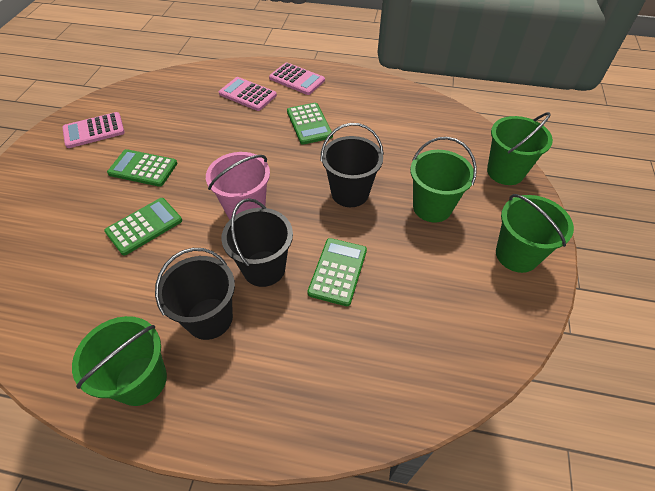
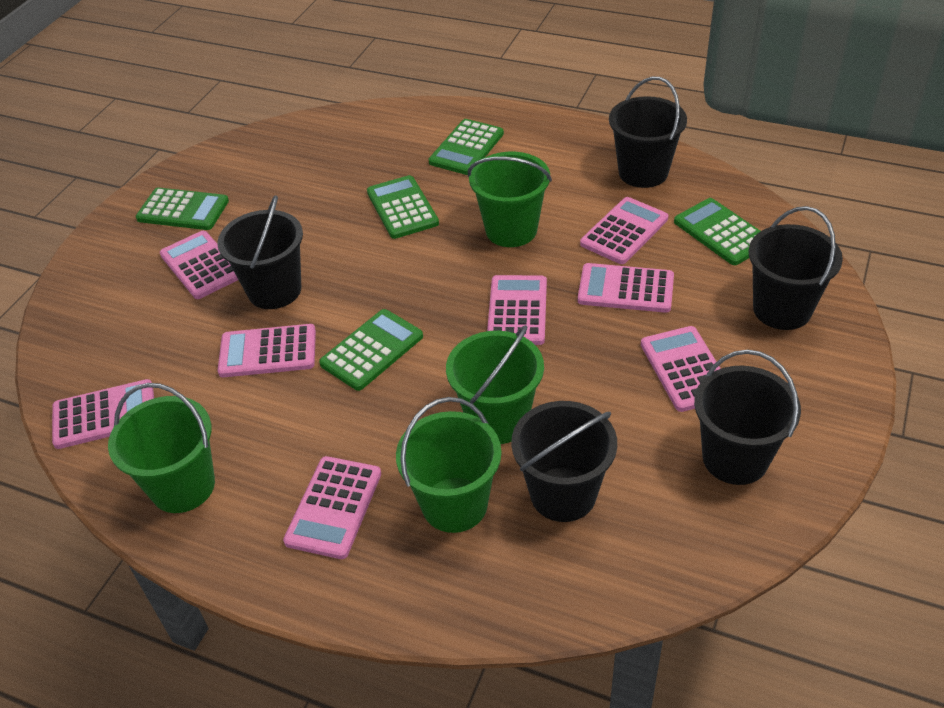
black bucket: [155,248,235,340] [222,198,293,287] [320,123,384,207] = 3 -> [217,195,303,309] [511,401,617,522] [609,76,687,188] [694,350,801,485] [749,206,843,330] = 5
green calculator: [104,198,182,255] [107,149,177,187] [287,103,333,145] [307,238,367,306] = 4 -> [136,187,229,230] [319,309,423,391] [367,175,439,239] [429,119,504,175] [674,198,761,265] = 5
pink bucket: [206,152,270,219] = 1 -> none = 0
pink calculator: [62,112,125,148] [219,77,277,111] [269,62,325,95] = 3 -> [52,379,154,449] [160,231,238,299] [218,324,316,377] [283,456,381,559] [487,275,547,345] [578,263,674,313] [580,197,668,264] [641,326,721,412] = 8

